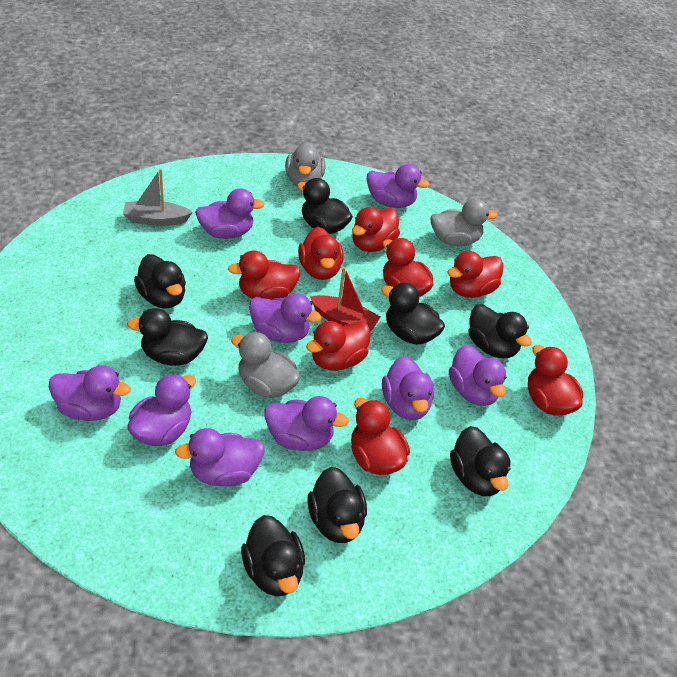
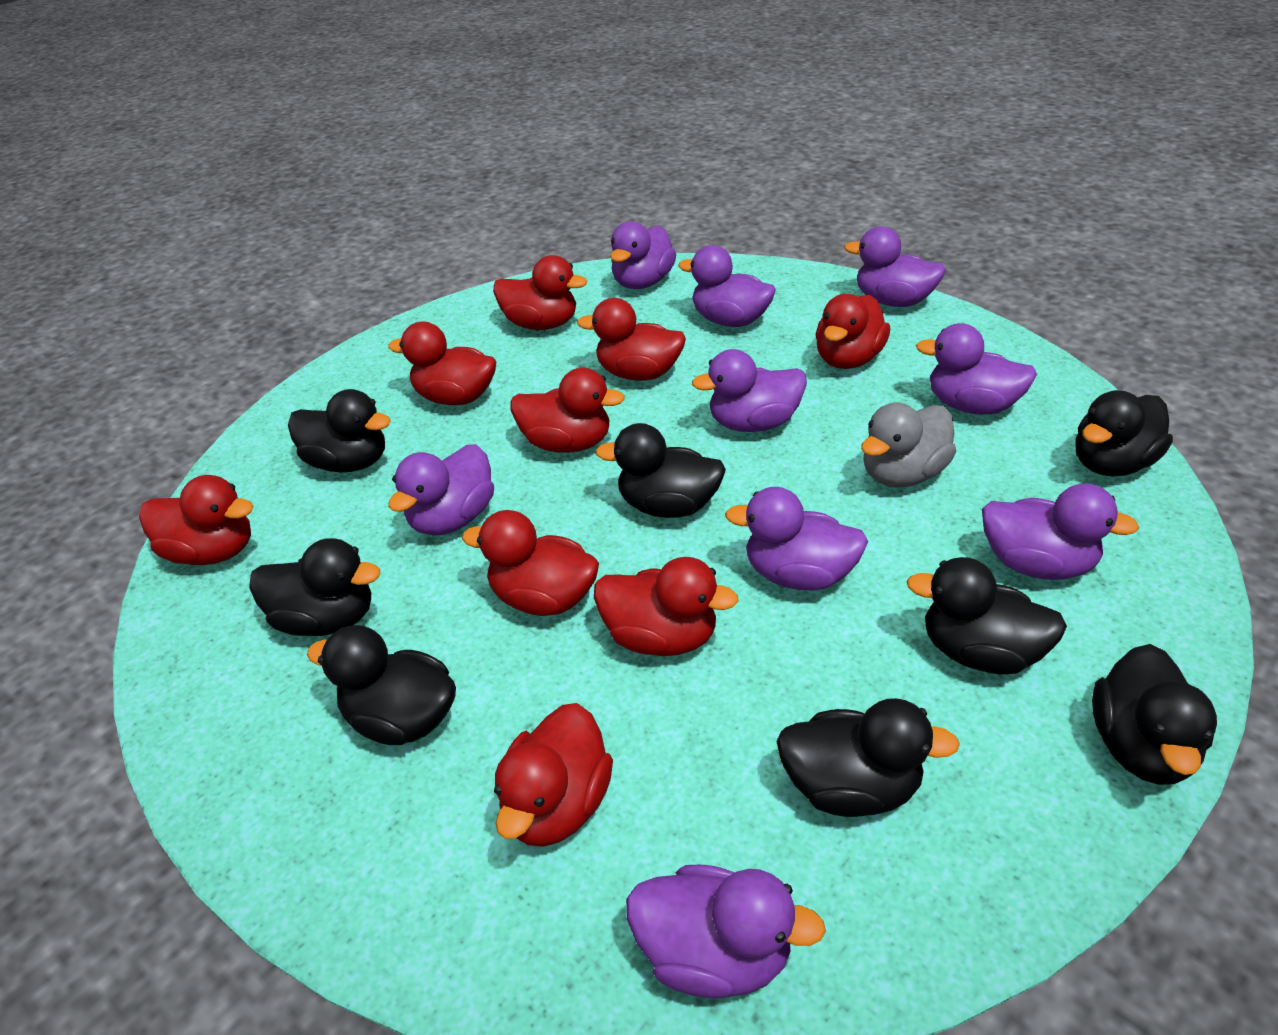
grey boat: [123,169,193,226] = 1 -> none = 0
grey duck: [231,332,301,398] [285,142,326,186] [431,199,498,246] = 3 -> [861,403,956,487] = 1
red boat: [310,267,381,331] = 1 -> none = 0
red duck: [228,250,301,300] [298,227,344,280] [306,321,371,371] [351,398,410,475] [352,207,400,252] [383,238,433,297] [447,251,504,298] [528,345,583,416] = 8 -> [139,475,253,565] [388,322,496,405] [462,510,599,616] [493,255,587,330] [494,703,613,847] [511,368,625,453] [577,298,686,381] [594,557,738,656] [816,294,890,369] = 9

